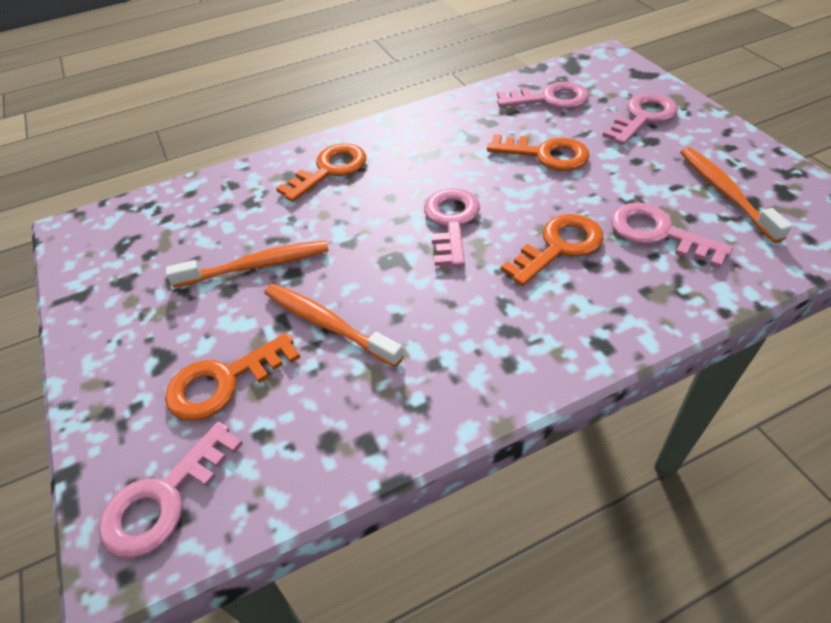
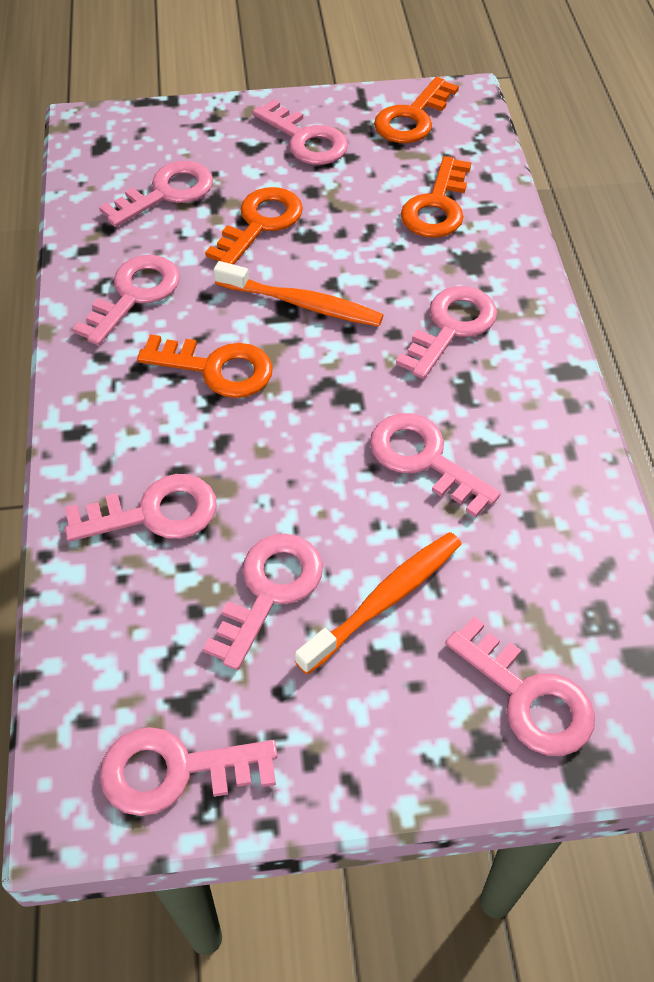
orange toothbrush: [166,240,329,287] [264,284,404,367] [680,147,792,243] = 3 -> [214,261,383,327] [295,532,461,674] = 2
pink key: [99,422,243,558] [424,188,480,267] [497,81,589,109] [602,94,678,145] [611,203,733,268] = 5 -> [65,474,217,542] [72,255,180,346] [99,161,213,227] [100,727,277,816] [203,534,323,670] [253,99,348,165] [370,413,501,518] [396,286,497,379] [445,617,595,756] = 9

